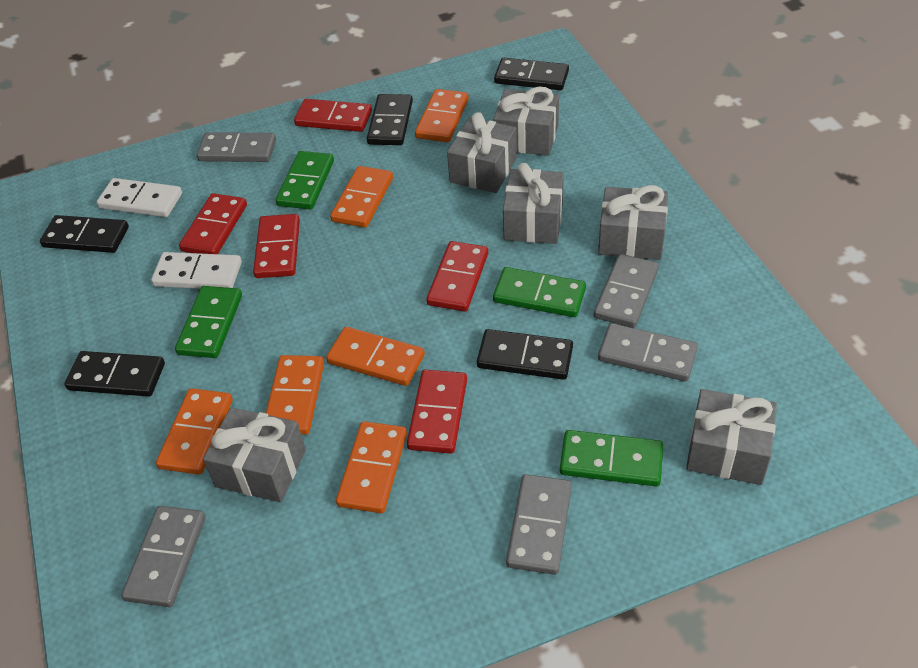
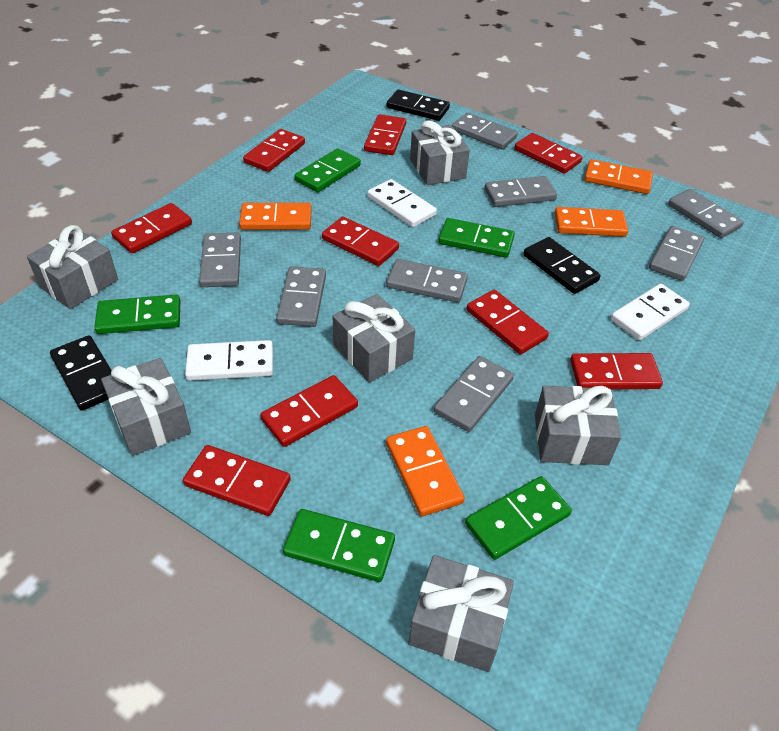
black domino: [40,215,129,253] [65,351,165,397] [367,94,413,145] [477,329,573,380] [494,58,569,90] = 5 -> [50,335,112,411] [387,90,450,121] [523,237,601,294] = 3
green domino: [175,286,242,358] [276,151,334,209] [493,267,586,317] [560,430,663,487] = 4 -> [94,295,180,334] [283,509,395,582] [295,148,361,192] [439,218,515,258] [465,476,572,560] = 5
grey domino: [121,506,206,607] [197,132,276,162] [506,474,572,575] [594,254,659,328] [598,323,698,381] = 5 -> [199,232,241,287] [276,266,326,327] [386,259,468,302] [434,356,514,432] [452,113,518,150] [484,176,557,207] [649,226,704,281] [668,189,744,238] = 8
orange domino: [156,388,233,475] [266,355,324,435] [326,327,425,386] [330,166,393,228] [336,421,407,513] [415,89,469,142] = 6 -> [239,203,312,230] [386,426,465,516] [555,207,628,237] [584,159,653,194] = 4
red domino: [179,193,247,254] [253,214,300,278] [294,99,372,132] [407,370,467,454] [426,241,488,312] = 5 -> [111,203,192,253] [183,445,291,516] [243,129,305,172] [261,375,358,447] [322,217,399,266] [364,114,406,155] [467,290,549,354] [515,133,582,174] [570,353,663,389] = 9
white domino: [97,178,182,217] [151,252,242,289] = 2 -> [185,340,273,381] [367,179,437,227] [611,284,690,340] = 3

